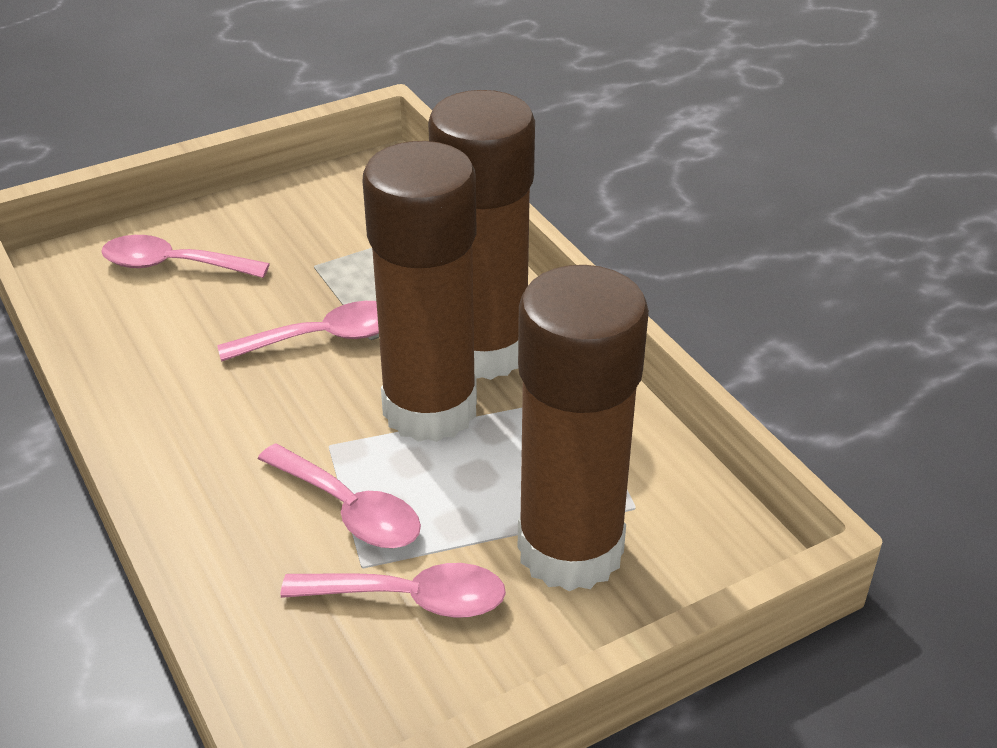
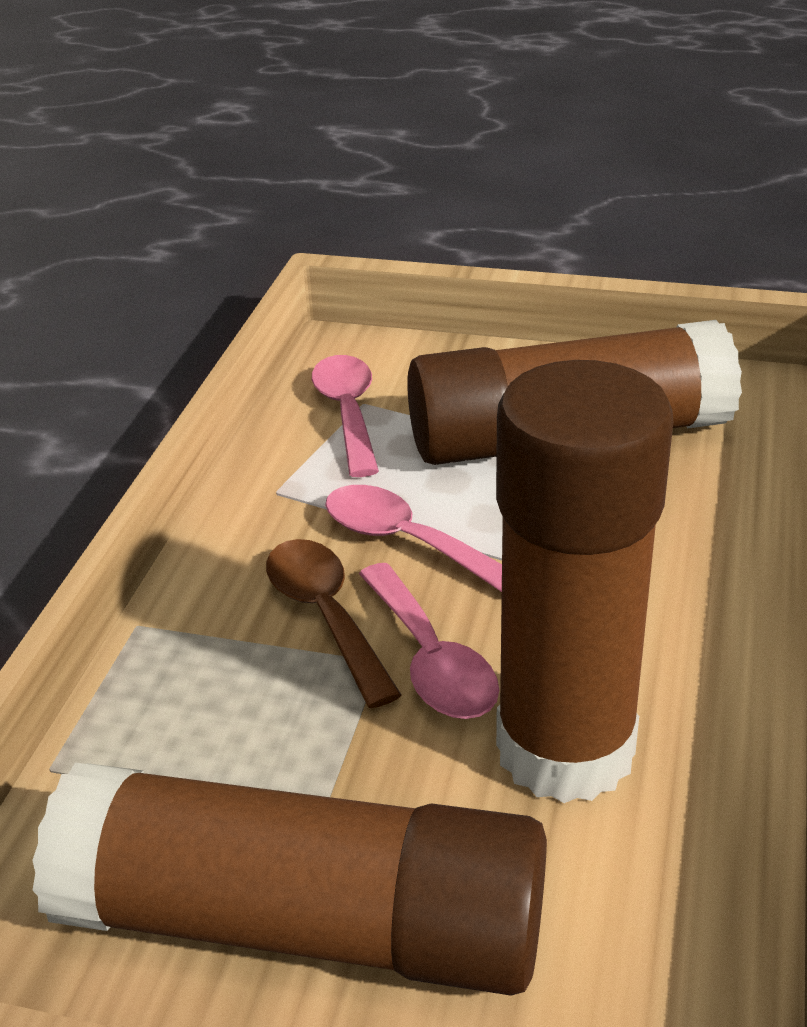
brown spoon: none = 0 -> [266,539,401,708] = 1
pink spoon: [101,235,270,278] [217,301,379,361] [258,443,421,548] [281,563,506,618] = 4 -> [312,355,379,477] [325,485,502,592] [359,563,499,719] = 3

